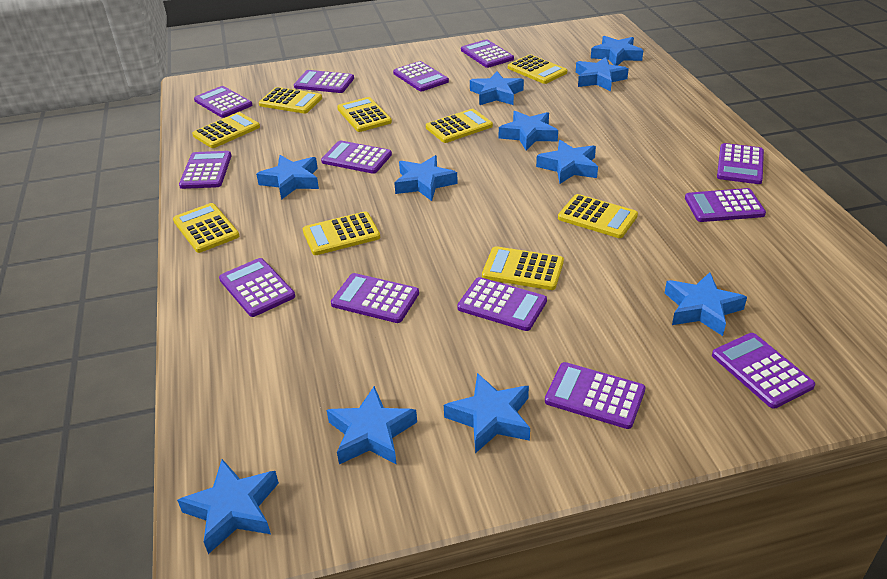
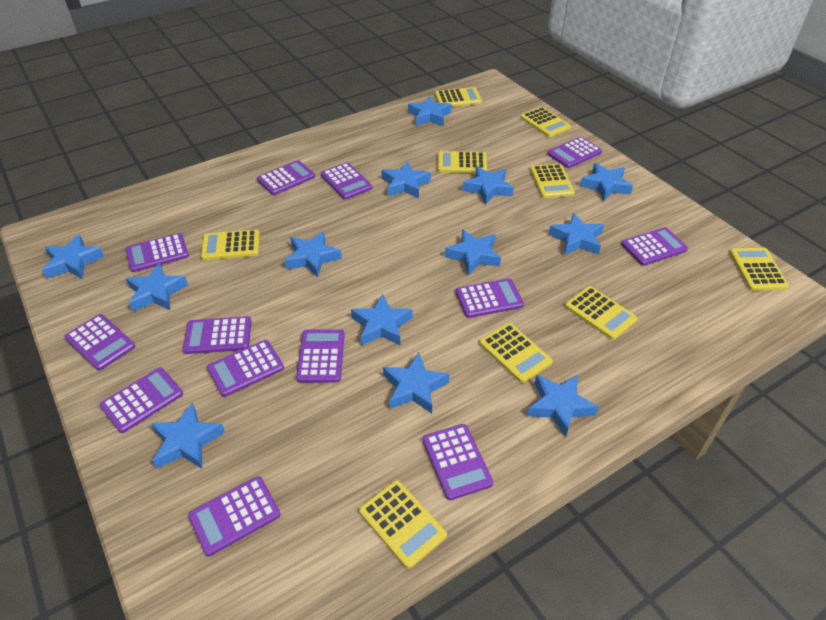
blue star: [177,459,279,554] [256,155,319,200] [327,386,417,465] [394,155,458,201] [444,373,530,453] [470,71,524,105] [499,111,558,150] [536,140,598,184] [576,57,629,91] [591,36,643,66] [665,272,747,336] = 11 -> [42,234,104,279] [126,263,188,312] [151,402,225,469] [284,231,342,278] [351,294,413,346] [381,161,431,198] [383,353,449,413] [408,96,452,126] [445,229,501,275] [462,166,514,205] [527,375,599,437] [548,213,604,255] [580,163,633,201] = 13

